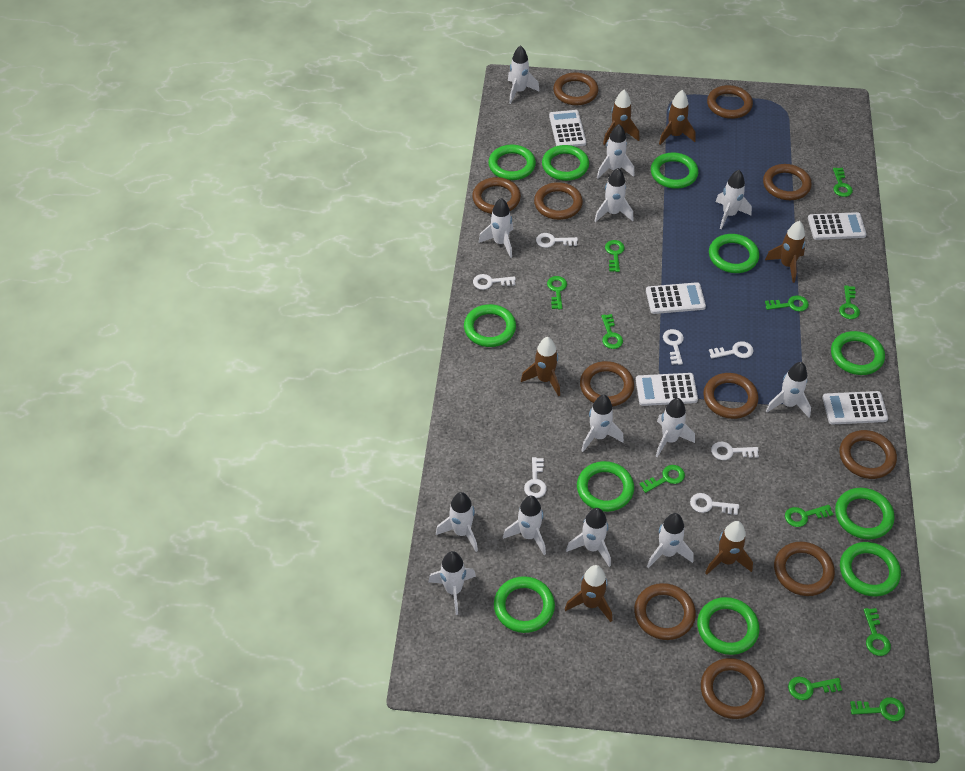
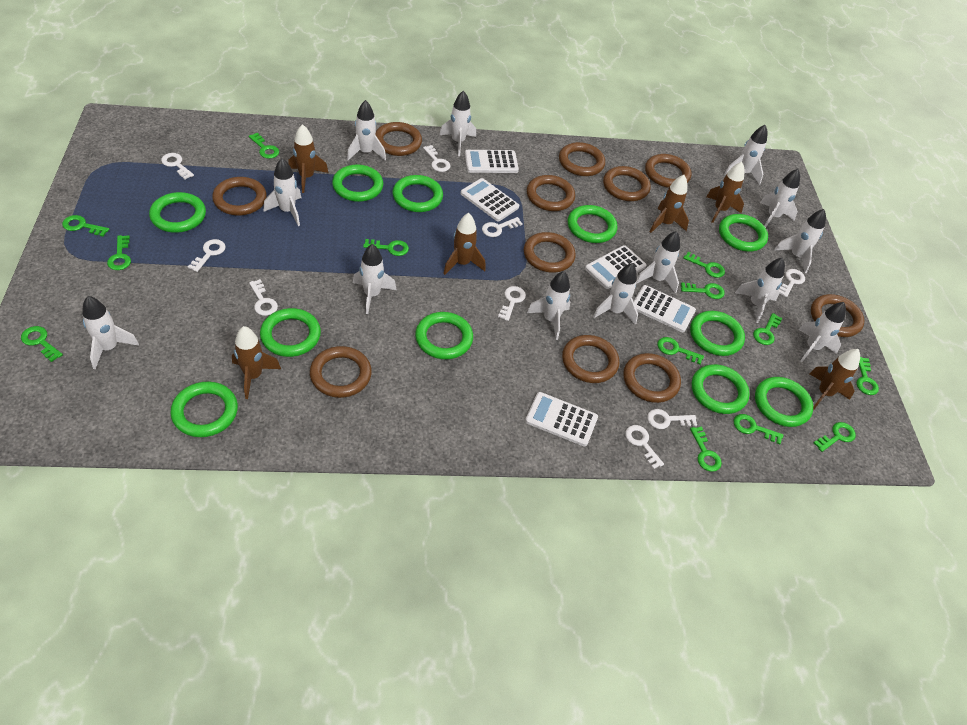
green key: [547,276,567,309] [601,314,623,349] [605,240,625,272] [640,465,685,493] [765,295,809,312] [785,505,833,527] [788,677,842,700] [833,168,853,197] [839,285,860,319] [850,697,905,721] [864,608,891,656] = 11 -> [21,326,63,362] [62,215,109,237] [107,235,131,270] [249,133,279,159] [363,239,409,256] [658,337,704,364] [681,282,725,299] [683,252,725,278] [690,426,722,472] [734,414,783,444] [753,313,782,345] [814,422,856,452] [857,357,879,395] = 13
white key: [473,274,516,290] [524,457,547,498] [536,233,578,248] [663,329,684,365] [690,493,739,515] [709,341,754,359] [711,442,759,460] = 7 -> [161,153,194,179] [188,239,226,272] [249,279,278,316] [423,145,451,172] [482,217,523,237] [498,286,526,321] [625,425,664,469] [647,409,697,429] [779,269,805,298] = 9

